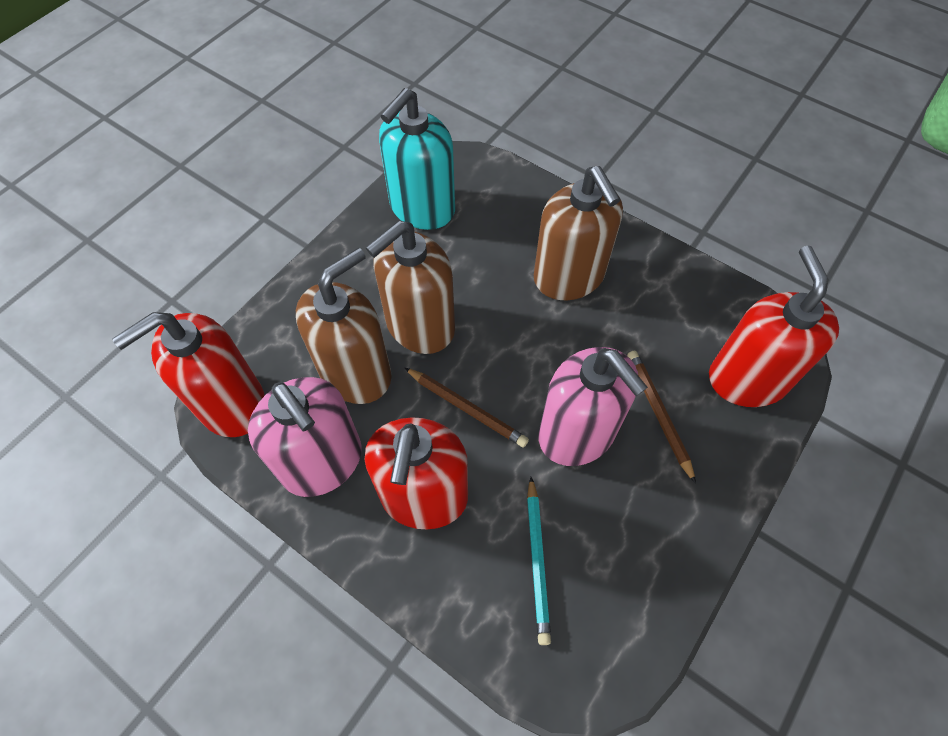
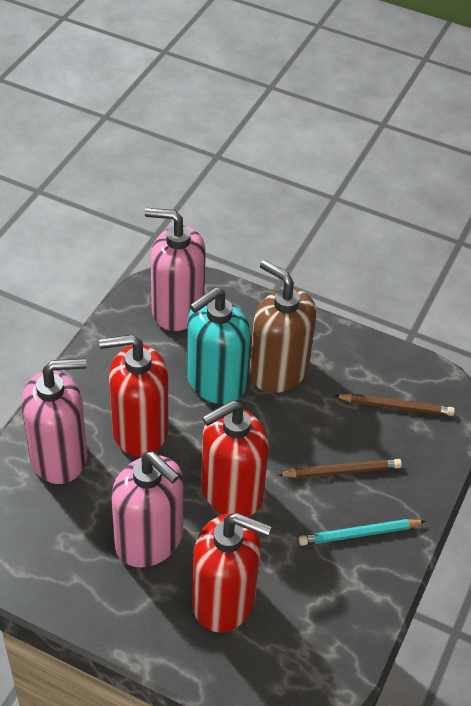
brown soap dispenser: [296,248,391,404] [366,220,455,354] [534,166,623,300] = 3 -> [249,260,316,393] = 1
pink soap dispenser: [248,377,362,497] [538,347,648,466] = 2 -> [21,358,87,484] [111,451,184,568] [145,208,206,331] = 3

